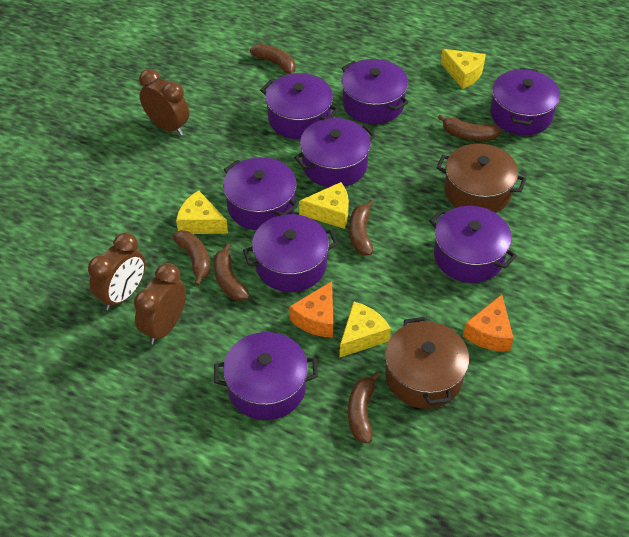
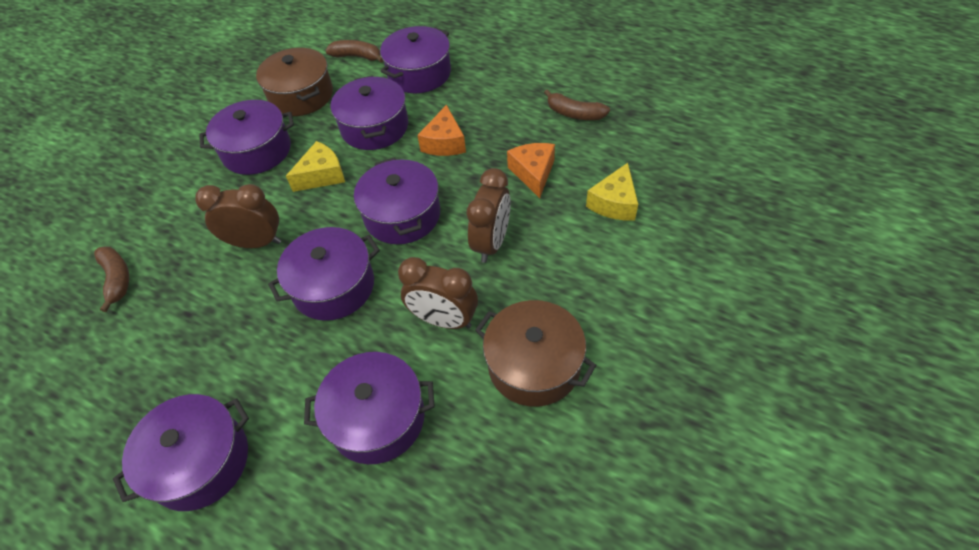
brown banana: [172,230,210,286] [214,243,250,301] [250,44,296,74] [348,372,380,443] [349,200,374,255] [438,114,502,141] = 6 -> [94,246,129,312] [325,40,383,63] [544,89,610,120] = 3
purple pot: [214,332,318,420] [223,157,298,230] [243,214,338,292] [260,73,339,140] [294,118,376,187] [341,59,409,124] [430,206,517,283] [490,68,560,135] = 8 -> [113,394,249,511] [199,100,294,175] [268,227,380,321] [304,352,435,464] [331,76,408,150] [354,157,440,244] [380,26,451,93] = 7
yellow cheese: [176,190,228,234] [299,182,349,229] [340,301,391,357] [441,49,486,89] = 4 -> [286,141,345,192] [586,163,638,220] = 2

